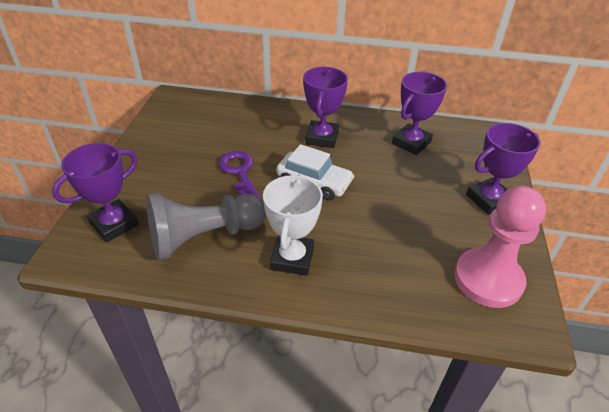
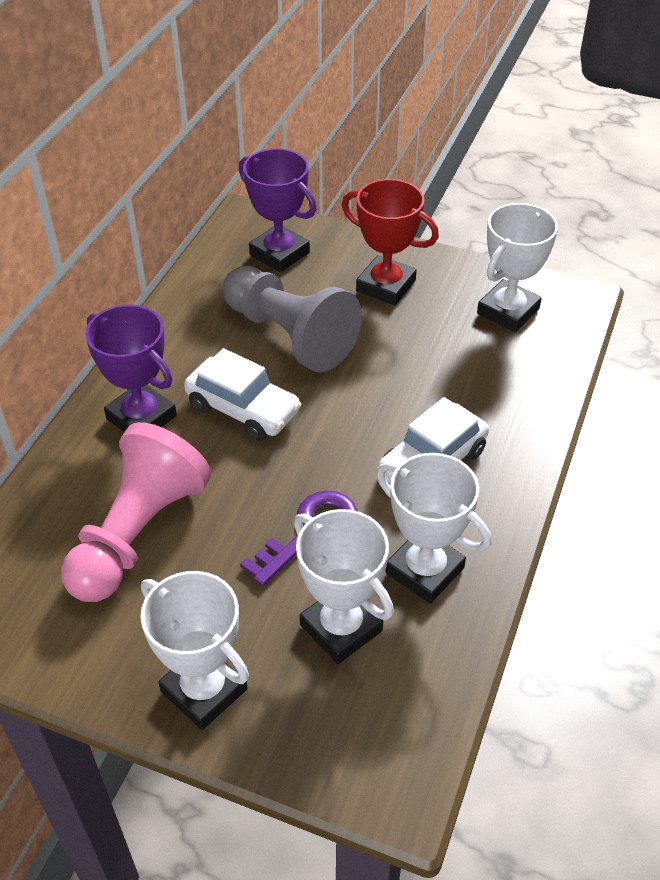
purple trophy: [52,143,139,242] [303,67,348,148] [392,72,447,155] [466,123,541,215] = 4 -> [85,304,177,432] [239,148,317,272] = 2
red trophy: none = 0 -> [342,179,439,305] = 1
white car: [276,144,354,201] = 1 -> [184,348,301,441] [377,397,489,484] = 2
white trophy: [263,174,323,276] = 1 -> [140,571,249,730] [294,509,394,664] [376,453,491,603] [477,203,558,332] = 4

